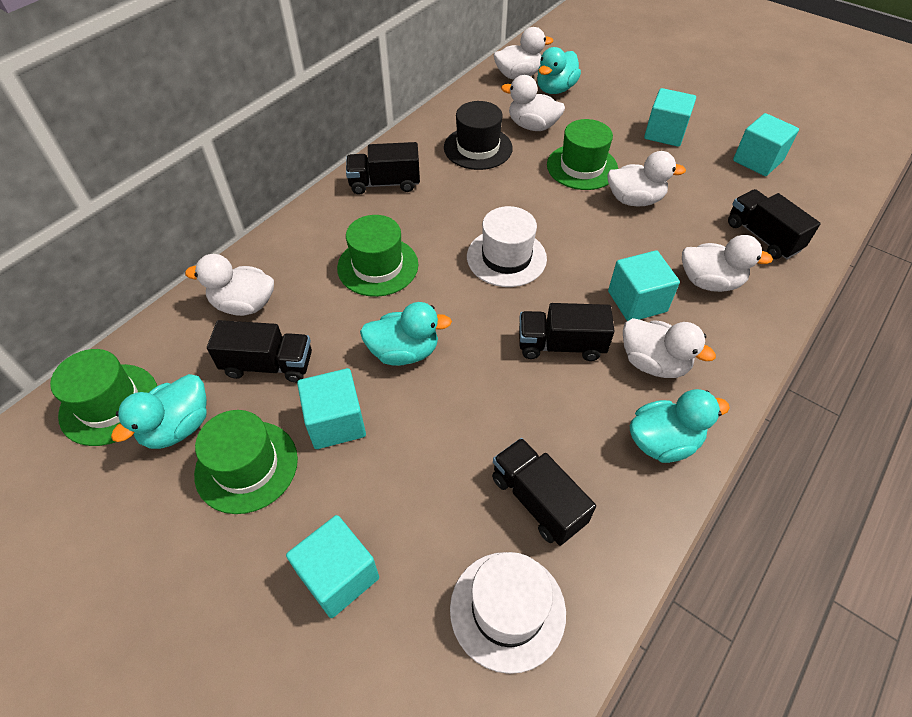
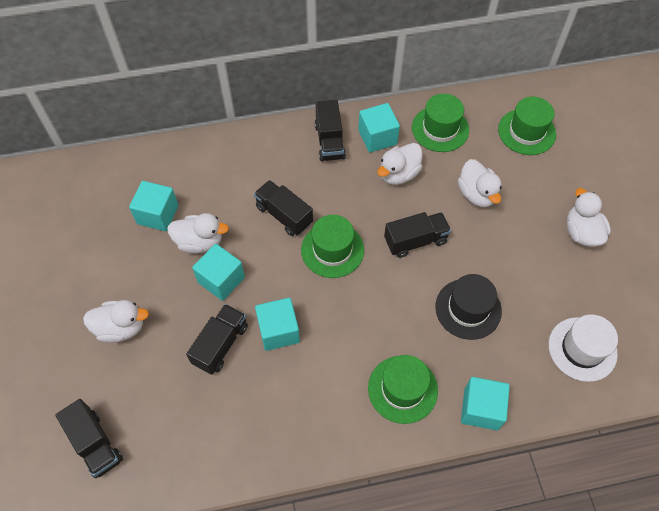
turquoise duck: [111,374,207,449] [360,302,452,366] [537,47,581,94] [630,389,730,463] = 4 -> none = 0
white duck: [185,254,274,316] [494,27,553,80] [501,75,565,131] [607,151,686,207] [623,318,716,378] [682,235,773,292] = 6 -> [83,300,149,343] [167,213,229,254] [377,143,423,185] [458,159,502,208] [567,188,611,247] = 5
white hat: [450,552,566,674] [467,206,547,287] = 2 -> [549,314,618,382] = 1

